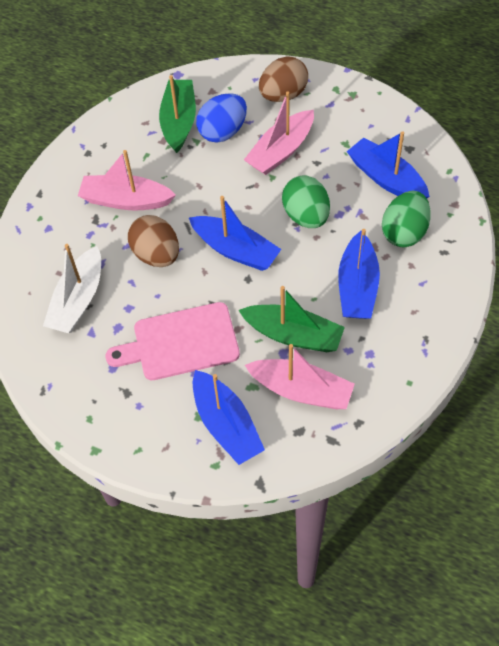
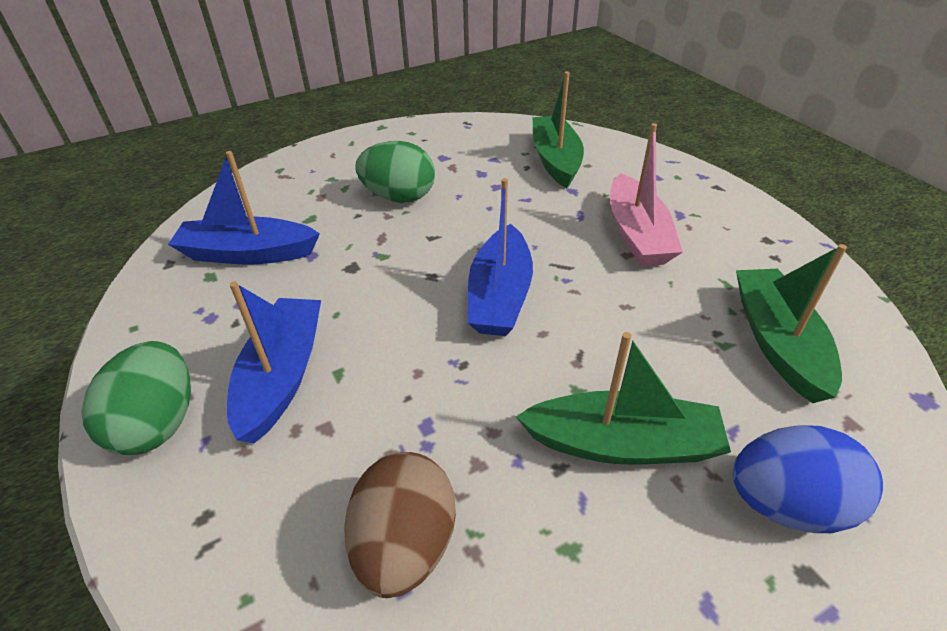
blue boat: [189,196,281,271] [193,370,265,465] [338,229,380,319] [347,131,430,198] = 4 -> [168,151,320,265] [227,281,321,443] [468,178,533,336] = 3
brown egg: [128,215,179,267] [259,56,308,102] = 2 -> [344,452,456,598] = 1
green boat: [159,75,196,153] [238,286,345,352] = 2 -> [516,332,731,465] [533,72,584,188] [736,244,847,403] = 3
pink boat: [78,150,176,210] [244,91,314,175] [245,344,355,409] = 3 -> [610,123,683,266] = 1
pink cutting board: [106,302,240,380] = 1 -> none = 0
white boat: [43,244,101,333] = 1 -> none = 0

